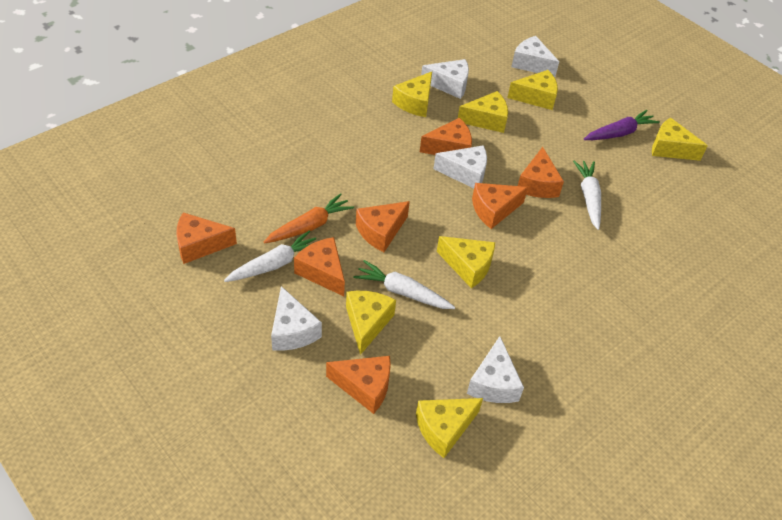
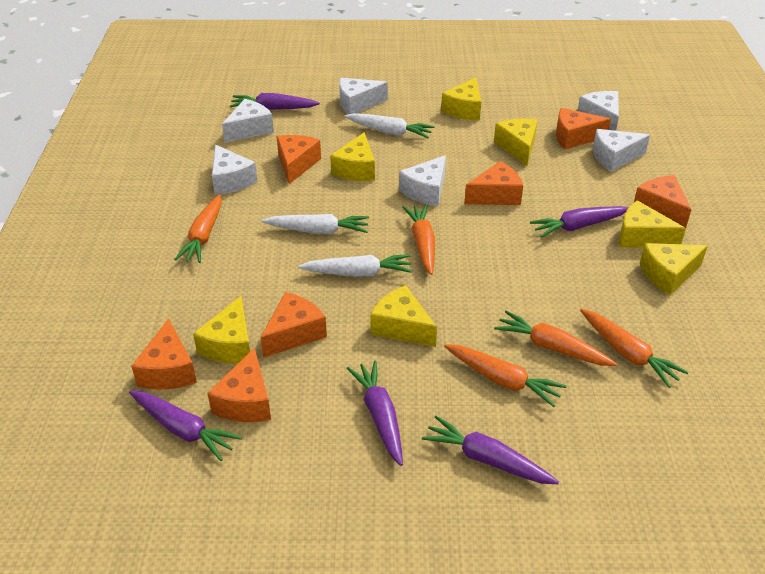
orange carrot: [264,193,354,243] = 1 -> [174,194,222,263] [403,204,435,275] [444,344,567,407] [494,311,617,366] [580,309,688,388] = 5
purple carrot: [584,110,660,140] = 1 -> [129,391,242,461] [230,93,320,110] [347,360,403,466] [422,416,559,484] [530,206,629,238] = 5
white cheese: [271,286,322,351] [421,59,469,99] [433,145,487,188] [467,336,524,403] [511,36,559,77] = 5 -> [212,144,258,195] [222,99,274,143] [339,78,388,114] [399,155,446,206] [577,91,619,131] [593,129,650,172] = 6

